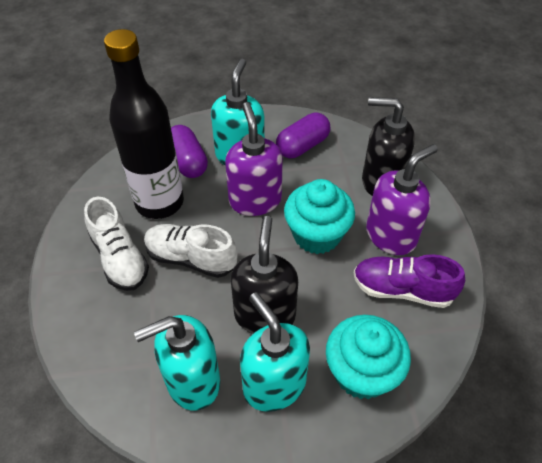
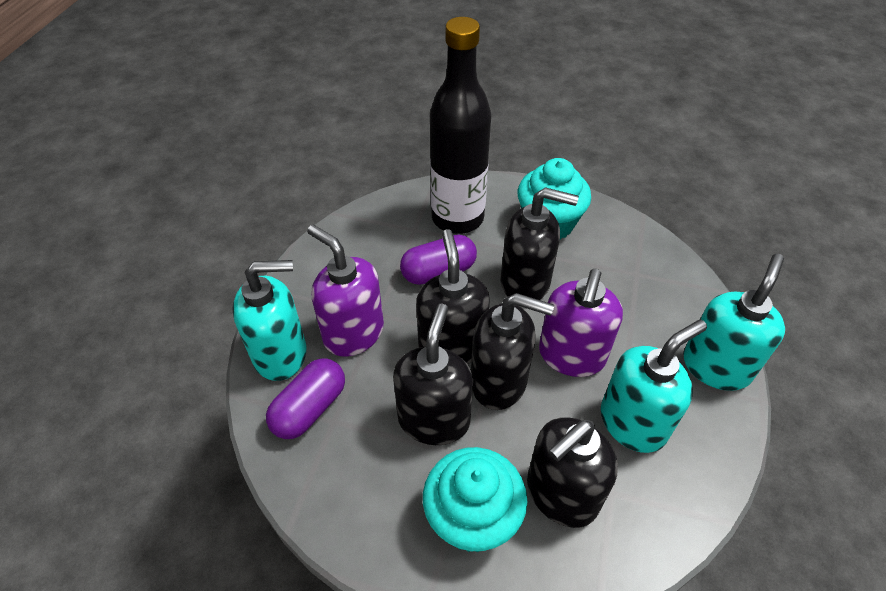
black soap dispenser: [231,216,298,334] [362,97,415,196] = 2 -> [393,304,473,445] [416,229,490,364] [471,293,554,410] [501,187,579,300] [527,417,618,528] = 5
purple shoe: [354,254,465,308] = 1 -> none = 0
white shoe: [84,196,149,291] [144,224,238,278] = 2 -> none = 0

